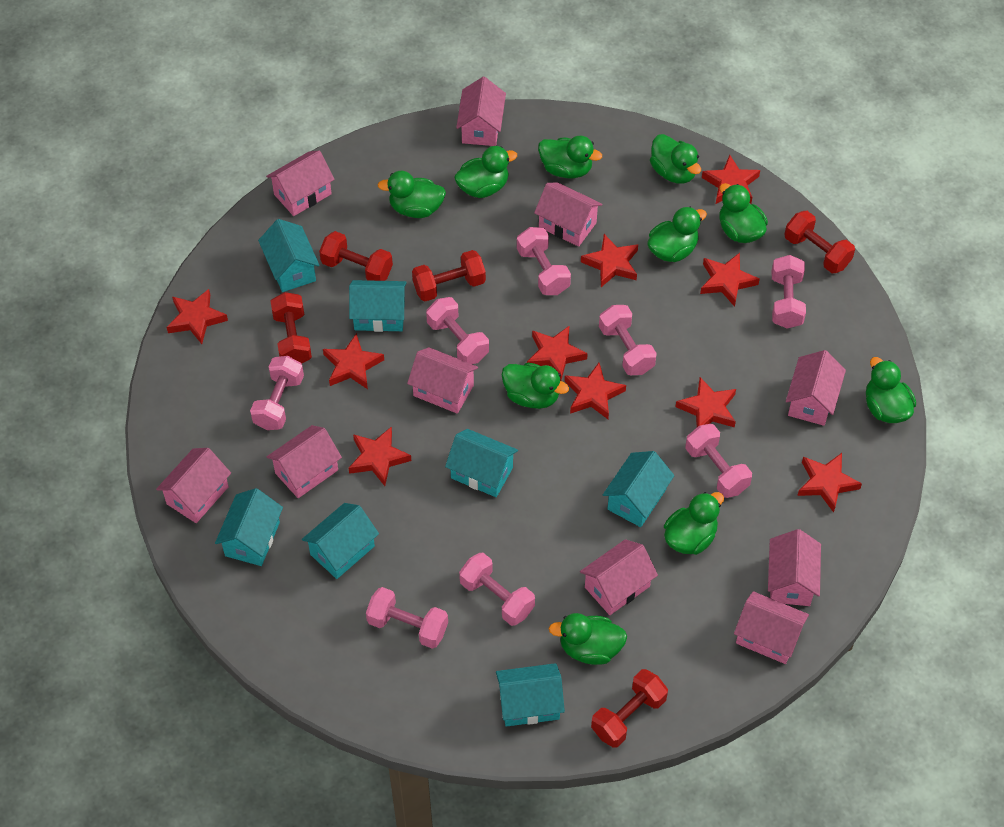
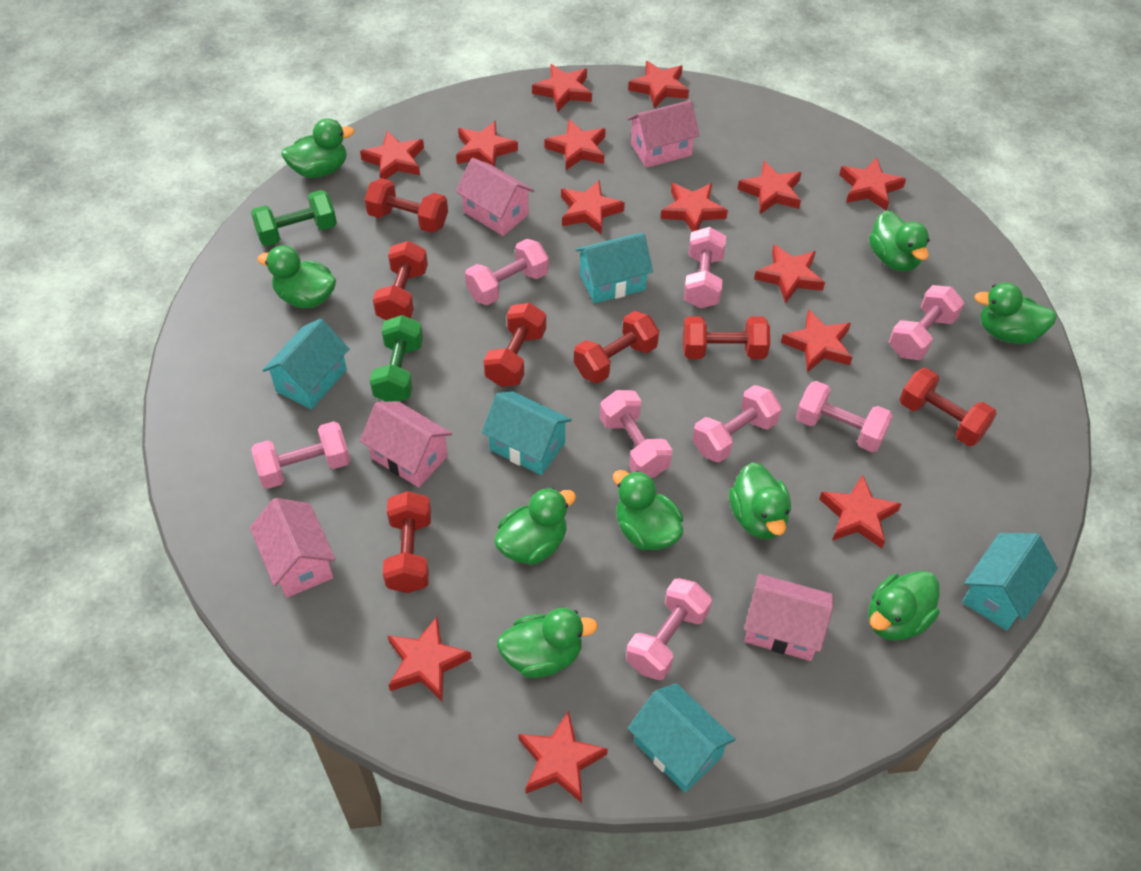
green duck: [378,171,446,218] [454,146,517,198] [502,363,569,409] [538,136,602,178] [549,613,627,665] [647,207,707,262] [650,134,701,183] [664,492,724,555] [720,183,768,243] [866,357,916,423] = 10 -> [257,245,336,308] [281,118,355,178] [494,487,576,565] [497,608,598,678] [613,470,683,550] [729,462,791,539] [868,571,940,641] [869,210,930,271] [974,283,1057,344] = 9
green dumbbell: none = 0 -> [251,190,337,246] [370,315,423,402] = 2
pink house: [156,448,231,523] [266,150,335,216] [267,425,342,498] [407,347,478,414] [456,77,506,146] [534,182,603,247] [580,539,658,615] [734,591,809,664] [768,529,821,606] [786,350,846,426] = 10 -> [250,498,336,598] [360,401,452,488] [456,158,535,236] [627,100,700,168] [744,574,833,661] = 5
red dumbbell: [271,292,312,364] [319,231,393,281] [412,250,486,301] [591,669,668,748] [784,211,855,273] = 5 -> [365,178,448,233] [373,241,428,320] [383,491,431,593] [483,303,546,387] [574,311,659,383] [683,316,770,359] [900,368,996,446] = 7
red star: [167,289,228,344] [323,333,384,389] [348,427,411,486] [527,325,588,381] [565,363,626,419] [581,234,638,287] [675,377,736,428] [700,253,760,307] [702,155,760,204] [797,453,862,513] = 10 -> [360,131,424,179] [387,617,472,701] [456,121,518,167] [518,711,608,803] [532,64,592,112] [544,119,606,170] [561,180,625,235] [628,61,689,108] [660,183,728,232] [738,161,802,214] [754,245,825,303] [781,309,852,373] [819,474,901,548] [839,157,906,211] = 14
turquoise house: [215,488,283,566] [258,219,320,292] [302,503,379,579] [349,280,407,332] [445,429,518,497] [496,663,565,727] [603,451,675,527] = 7 -> [262,318,349,409] [482,391,572,475] [575,233,653,303] [628,683,735,792] [962,533,1058,631] = 5

